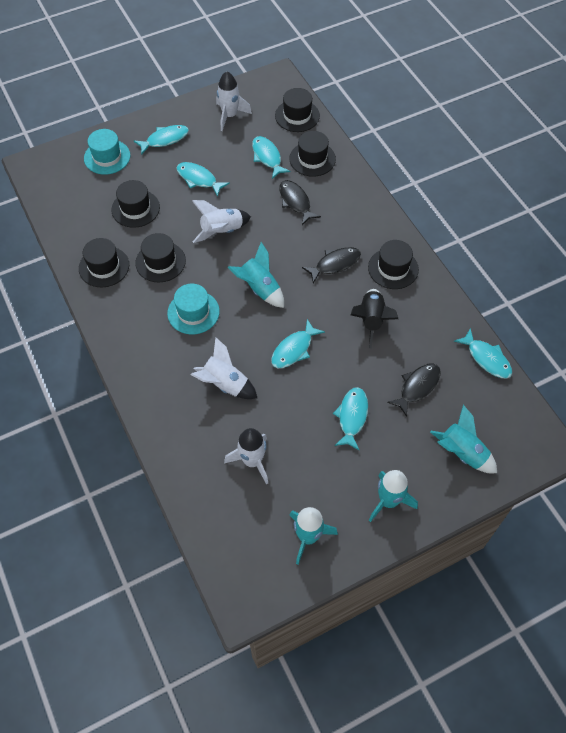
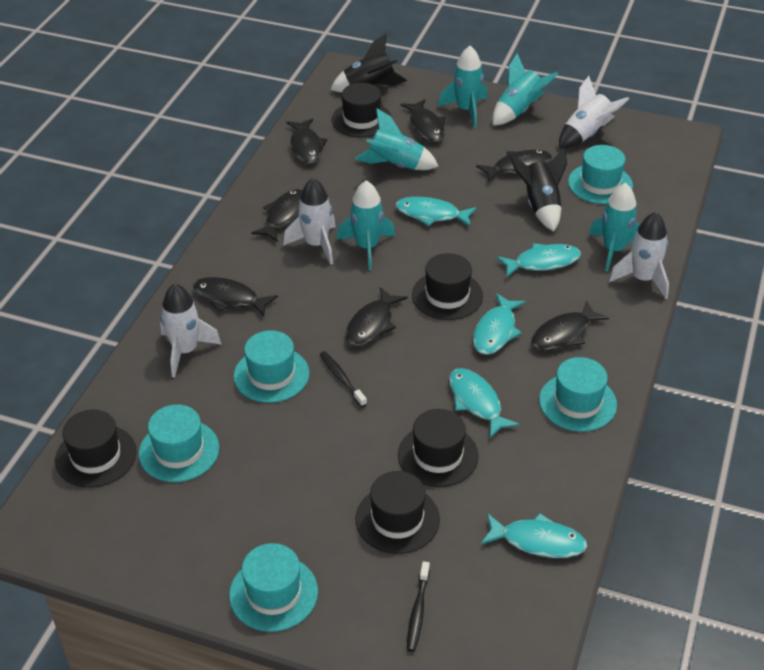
black fish: [279,180,321,225] [302,247,361,283] [387,363,441,417] = 3 -> [193,277,278,317] [251,189,302,242] [287,119,327,164] [345,287,407,347] [401,99,446,143] [476,149,552,182] [531,301,609,351] = 7
black hat: [79,238,129,287] [111,180,160,228] [135,233,186,282] [275,88,320,132] [289,131,336,177] [368,240,419,289] = 6 -> [55,410,137,488] [331,83,392,138] [355,471,440,554] [398,409,479,487] [412,253,483,320] = 5
black rocket: [351,289,398,349] = 1 -> [330,34,407,93] [510,148,567,231] = 2
black toothbrush: none = 0 -> [320,351,367,407] [407,561,430,652] = 2
turquoise fish: [134,125,189,154] [176,162,230,197] [252,136,291,179] [271,319,325,368] [333,387,368,450] [454,328,512,379] = 6 -> [396,197,477,227] [449,368,520,438] [473,293,526,355] [481,513,587,558] [497,243,581,277] = 5
turquoise hat: [84,129,130,175] [167,284,220,334] = 2 -> [139,404,219,482] [229,543,318,632] [234,330,309,403] [539,357,617,432] [568,145,633,204] = 5
turquoise rocket: [228,242,284,308] [289,507,338,564] [369,470,418,522] [430,405,497,473] = 4 -> [337,180,395,270] [355,108,439,170] [438,46,487,127] [493,53,558,125] [589,183,640,272] = 5

